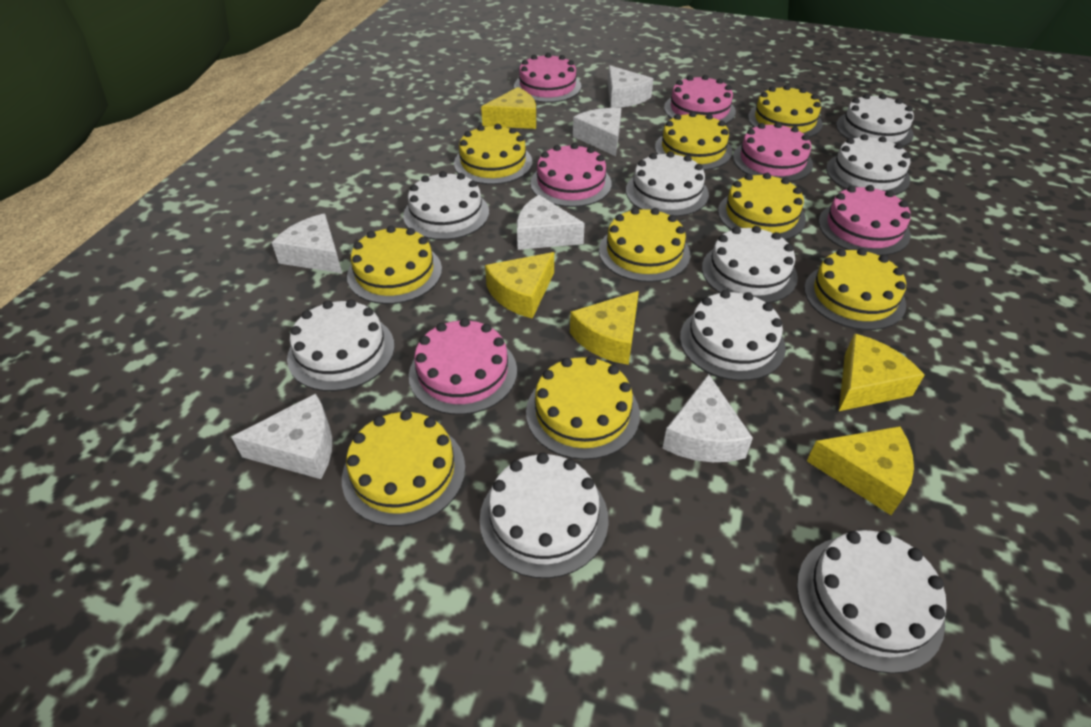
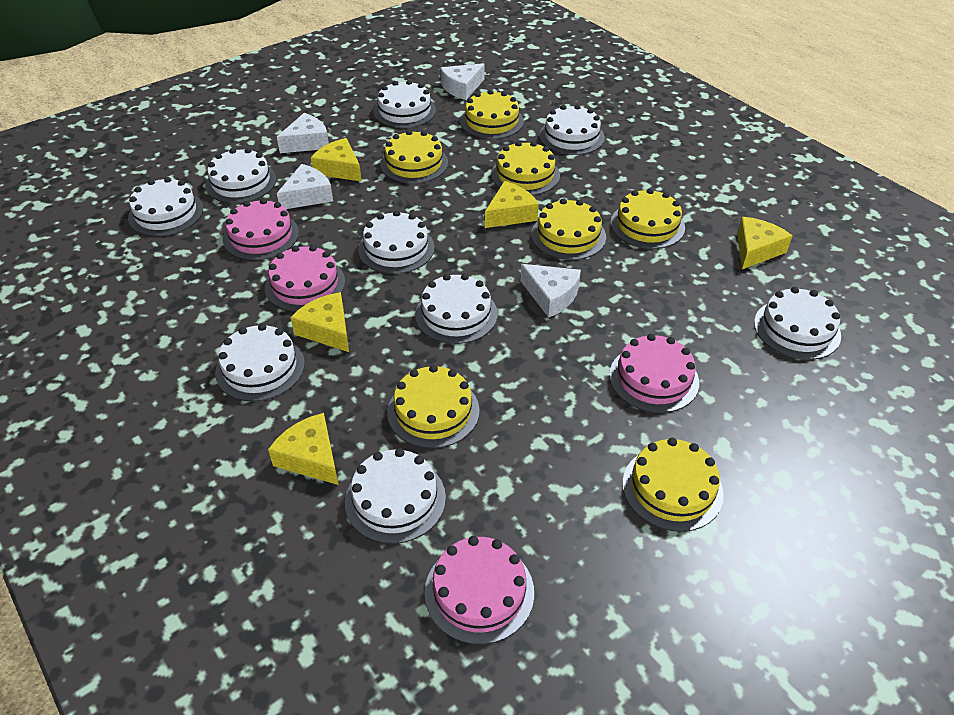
pink cake: [409,318,517,415] [514,53,581,103] [530,143,612,207] [664,75,736,124] [733,122,813,182] [818,185,911,256] = 6 -> [223,198,299,260] [265,245,345,312] [425,536,534,645] [609,334,699,413] = 4
white cheese: [231,394,332,479] [271,214,342,273] [517,195,585,250] [573,108,621,156] [608,65,653,108] [662,374,753,462] = 6 -> [277,113,329,153] [277,164,333,209] [440,63,485,100] [520,264,581,318] = 4
yellow cake: [342,410,465,526] [347,226,442,304] [454,124,532,185] [526,356,640,460] [599,207,690,282] [655,111,732,170] [718,173,806,240] [748,85,823,137] [804,248,906,330] = 9 -> [380,130,448,184] [387,365,479,448] [460,90,524,139] [491,141,560,195] [531,198,606,260] [611,188,685,249] [622,438,724,532] = 7

